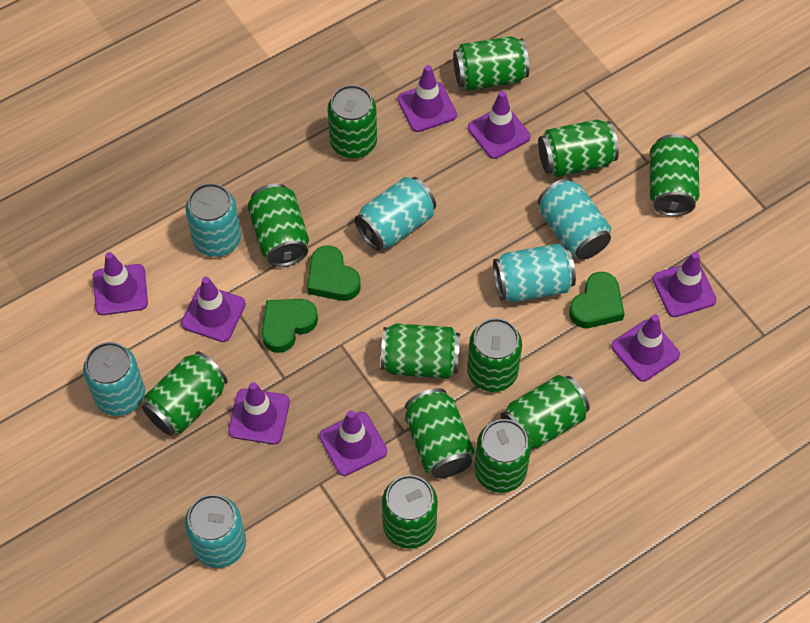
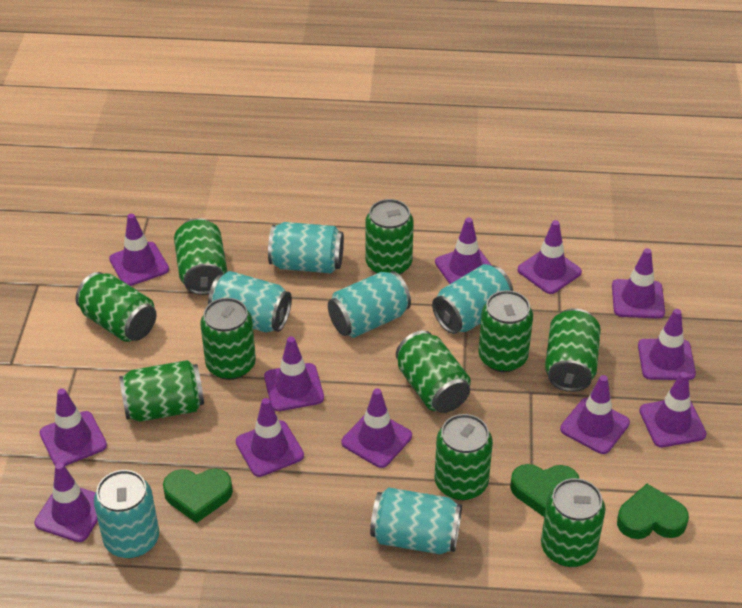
green can: [142,351,228,436] [248,184,309,267] [328,85,377,158] [381,324,460,379] [382,475,438,549] [405,388,475,478] [453,36,529,91] [467,318,522,392] [474,419,531,493] [501,375,590,449] [538,120,619,177] [650,134,699,216] = 12 -> [76,272,157,342] [119,360,204,422] [174,218,227,295] [200,298,256,380] [365,199,414,275] [396,330,471,413] [435,414,493,500] [478,290,533,372] [541,478,605,567] [545,308,601,392] = 10
purple traffic cone: [93,252,148,315] [181,277,246,342] [228,382,290,444] [319,410,387,476] [398,65,457,132] [468,91,530,159] [611,314,680,382] [652,252,717,317] = 8 -> [34,462,98,542] [40,388,107,466] [109,214,169,286] [236,398,304,477] [264,336,324,411] [341,388,412,468] [435,218,492,284] [518,220,582,294] [560,375,630,454] [612,248,665,319] [638,309,696,380] [639,372,707,447] = 12

